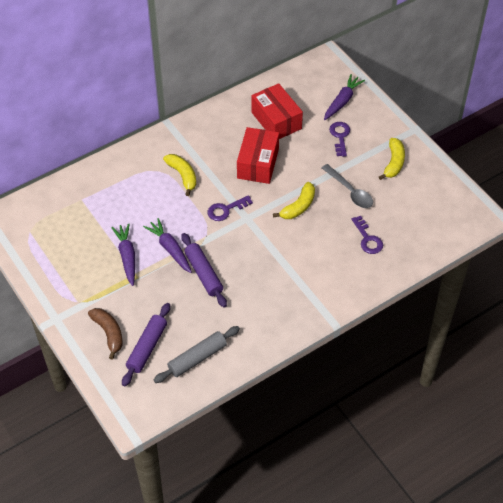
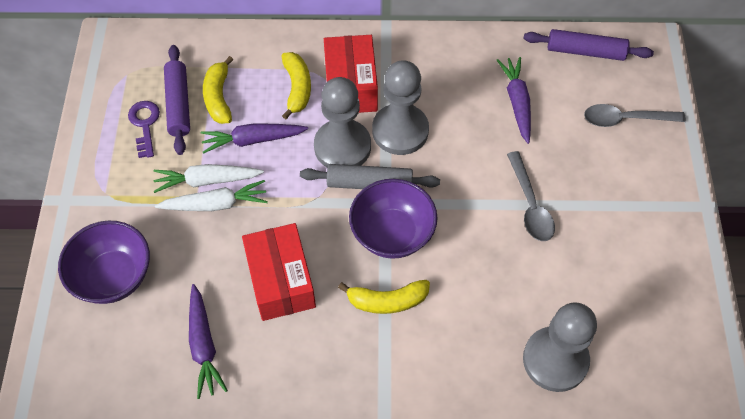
brown banana: [88,308,123,360] = 1 -> none = 0
grey pawn: none = 0 -> [314,77,371,168] [372,60,429,155] [523,302,597,392] = 3
grey spoon: [322,164,373,208] = 1 -> [507,151,555,241] [584,104,686,127] = 2
purple bowl: none = 0 -> [58,221,150,304] [349,179,438,259] = 2
purple key: [208,195,253,221] [329,122,350,157] [351,216,383,254] = 3 -> [128,101,160,158] = 1
white carrot: none = 0 -> [153,164,264,193] [155,180,268,211] = 2

